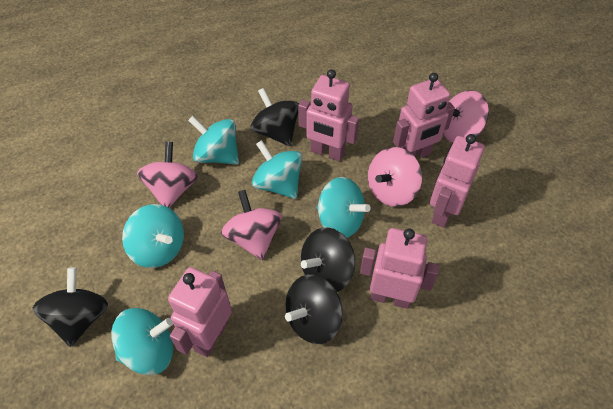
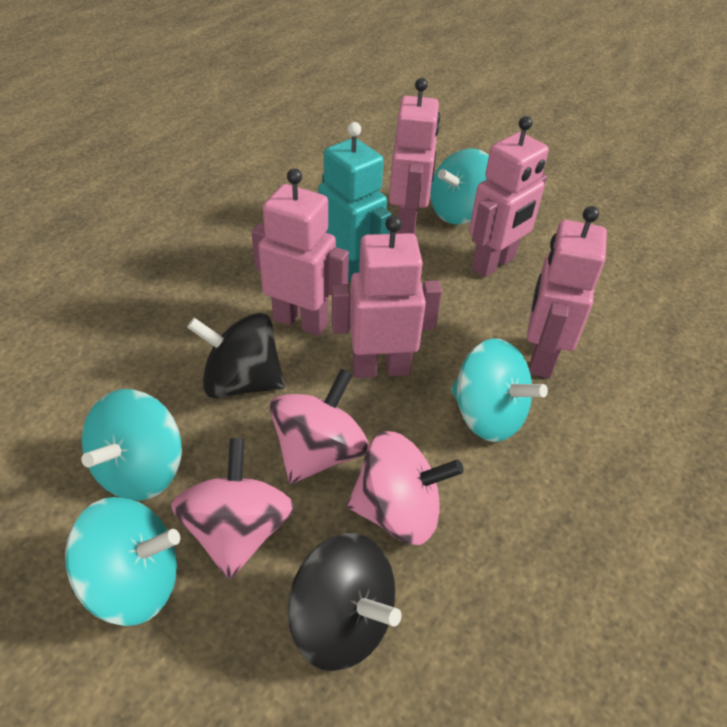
black spinning top: [33,267,108,347] [251,88,299,146] [285,275,343,344] [301,227,355,292] = 4 -> [187,313,285,399] [288,533,402,671] = 2
pink spinning top: [137,142,198,208] [221,190,282,260] [368,147,422,207] [443,90,489,143] = 4 -> [171,438,294,580] [269,369,368,484] [347,431,464,545] = 3
turquoise robot: none = 0 -> [318,122,391,282] = 1
turquoise spinning top: [111,308,173,375] [122,204,184,268] [188,116,239,165] [252,140,303,199] [317,177,371,238] = 5 -> [65,497,180,626] [81,389,182,501] [430,148,489,224] [451,339,548,442] = 4

